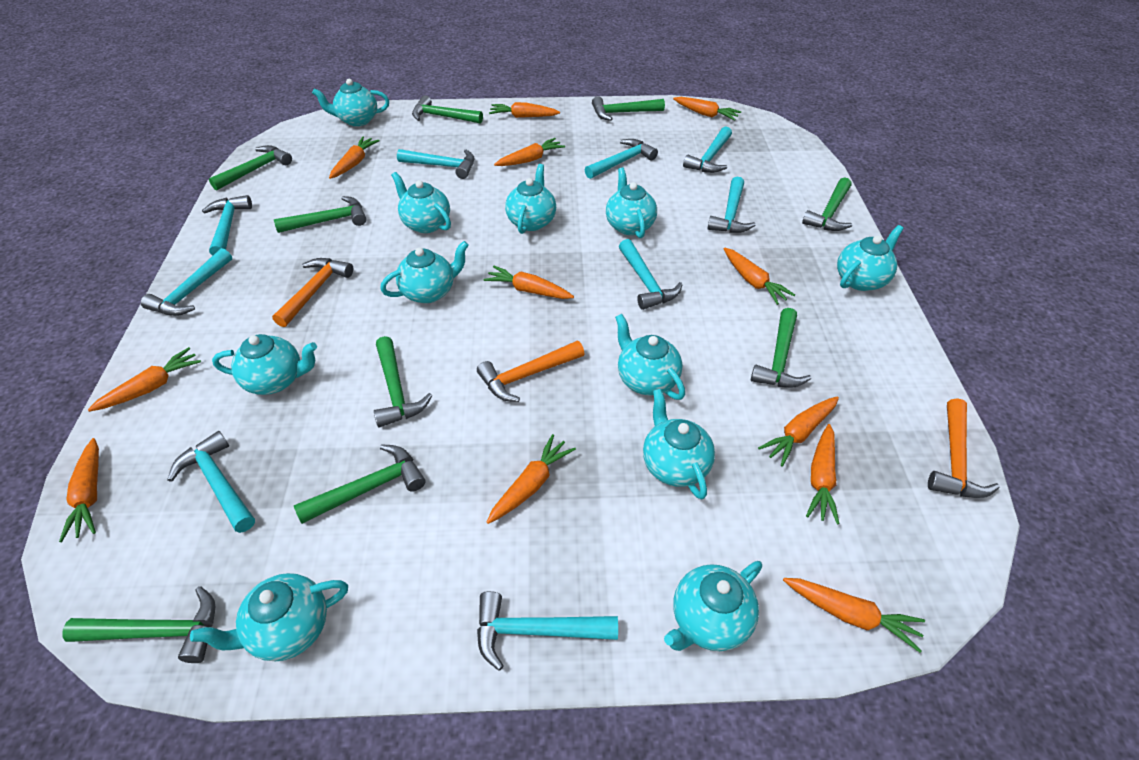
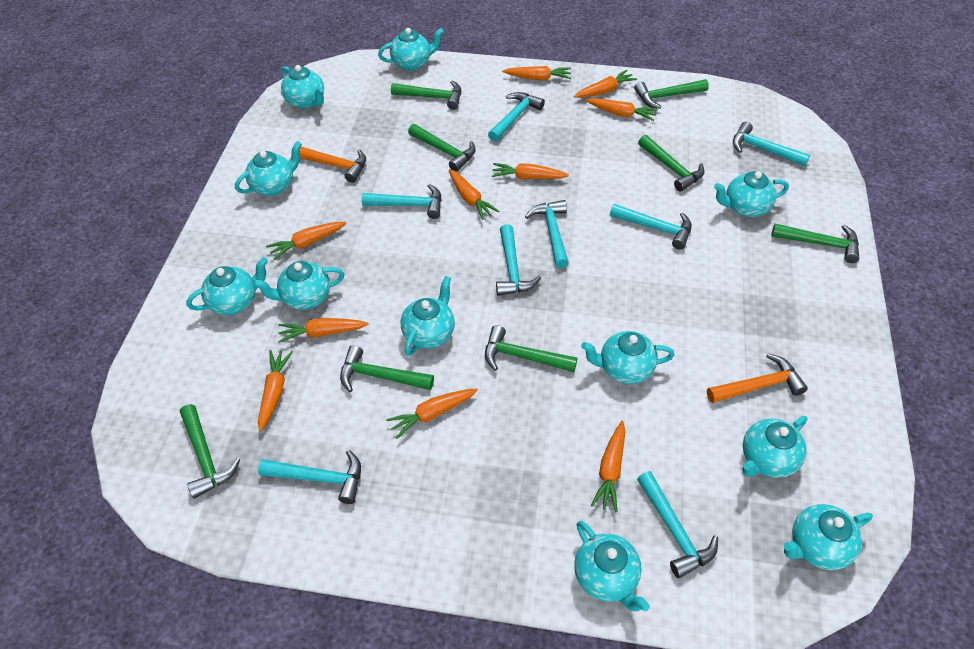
green hammer: [62,586,215,663] [209,145,292,191] [274,196,366,233] [294,444,425,524] [374,336,433,428] [412,95,483,124] [592,96,665,121] [751,308,811,388] [802,177,852,231] = 9 -> [180,404,240,499] [340,345,434,392] [391,80,461,110] [408,124,476,172] [485,325,578,372] [634,79,709,109] [638,135,705,192] [771,224,859,263] = 8
orange carrot: [59,438,99,542] [88,347,201,412] [329,136,380,179] [483,266,574,299] [486,434,576,524] [489,102,560,118] [494,138,565,166] [673,97,741,121] [724,248,795,305] [758,396,839,467] [783,578,925,652] [806,424,839,525] = 12 -> [258,350,293,431] [266,222,346,260] [278,318,368,343] [386,388,478,439] [449,169,499,220] [492,163,569,179] [502,66,571,80] [574,70,637,98] [586,98,658,121] [590,421,625,512] = 10
orange hammer: [272,258,353,327] [477,341,585,402] [928,398,1000,498] = 3 -> [299,147,366,183] [707,353,808,403] = 2
turquoise hammer: [141,248,232,316] [167,431,255,533] [202,195,252,256] [397,149,475,179] [477,591,618,671] [585,139,658,179] [619,239,683,310] [683,126,732,173] [708,177,756,233] = 9 -> [258,450,361,504] [361,184,442,219] [488,92,545,142] [496,224,541,296] [525,200,569,268] [610,204,692,250] [637,471,718,578] [733,122,810,166] = 8

